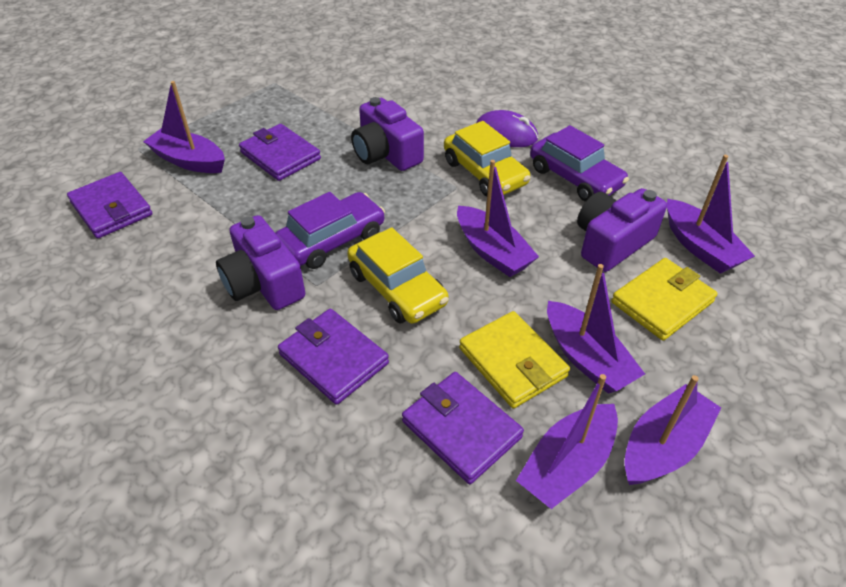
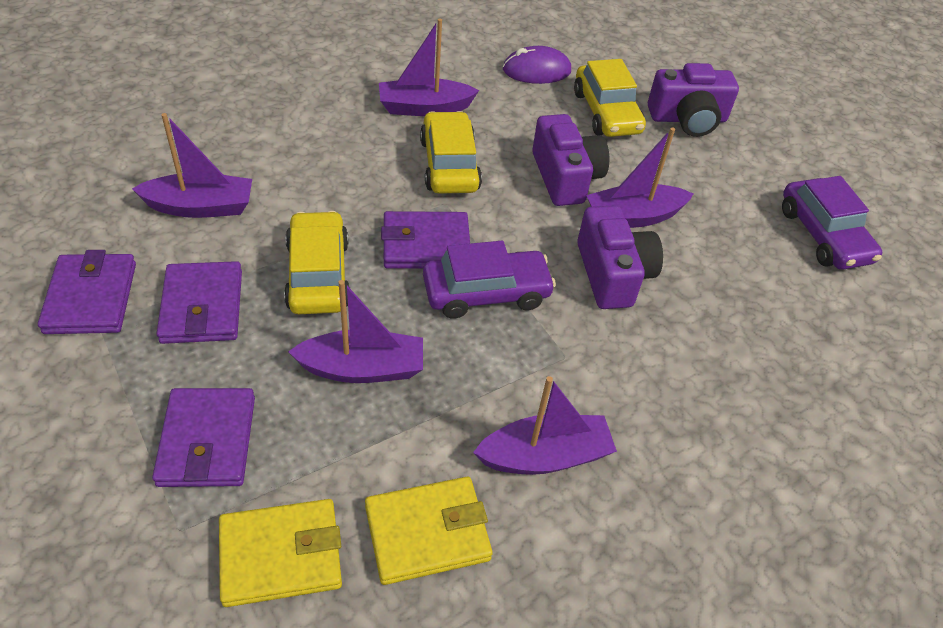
purple boat: [143,81,225,173] [457,160,539,277] [516,374,618,509] [547,264,645,394] [624,375,721,485] [667,155,755,274] = 6 -> [132,113,252,218] [288,280,423,383] [379,18,479,116] [473,376,617,475] [586,127,694,228] = 5
yellow car: [347,228,449,324] [444,121,531,197] = 2 -> [284,211,350,314] [420,111,482,194] [574,59,646,137] = 3

